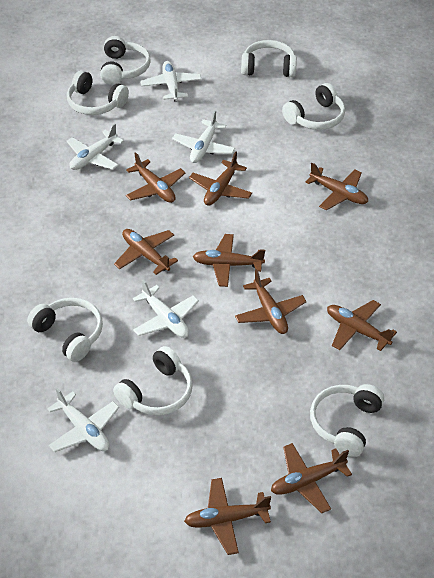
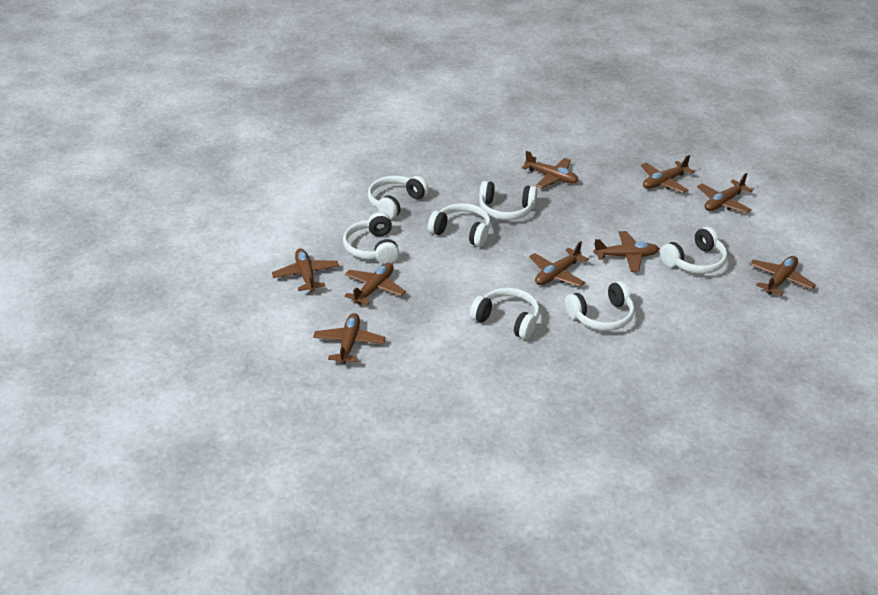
white plane: [47,388,119,452] [66,123,124,170] [133,279,199,338] [141,61,202,101] [172,110,235,163] = 5 -> none = 0

